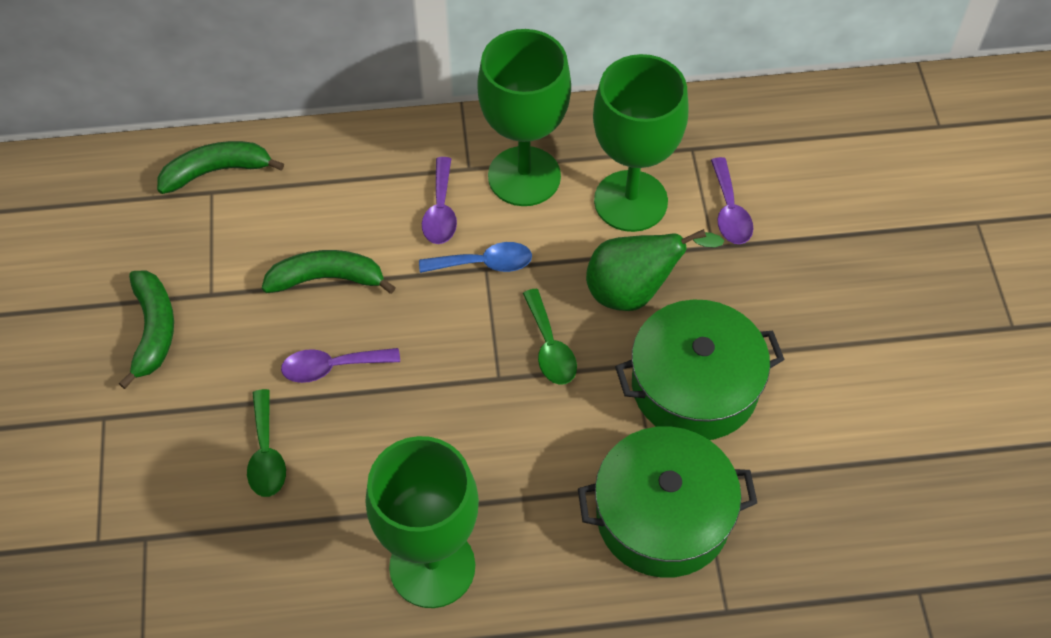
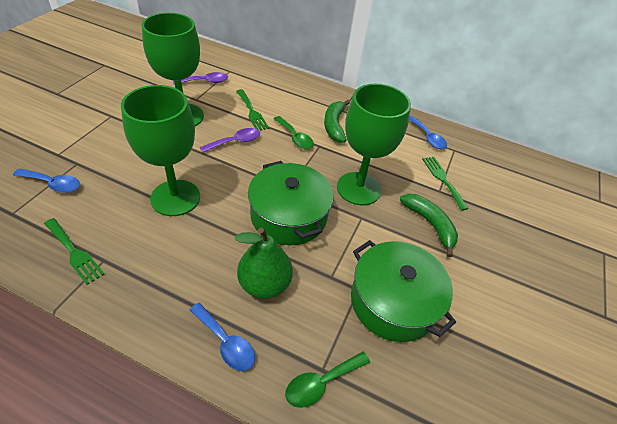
blue spoon: [419,242,532,273] = 1 -> [13,168,80,193] [190,303,255,371] [409,116,447,149] = 3
green banana: [118,270,174,389] [157,141,284,194] [262,250,396,294] = 3 -> [324,100,350,143] [400,194,458,257] = 2
green fork: none = 0 -> [44,218,105,285] [236,89,269,131] [422,157,469,211] = 3
purple spoon: [281,348,400,383] [422,157,457,244] [711,157,753,244] = 3 -> [173,72,228,84] [200,128,260,153] = 2

